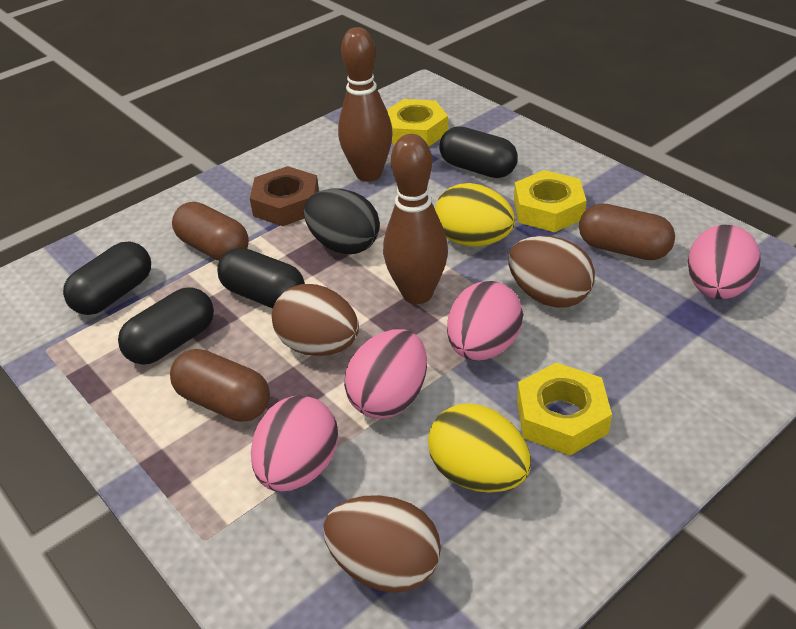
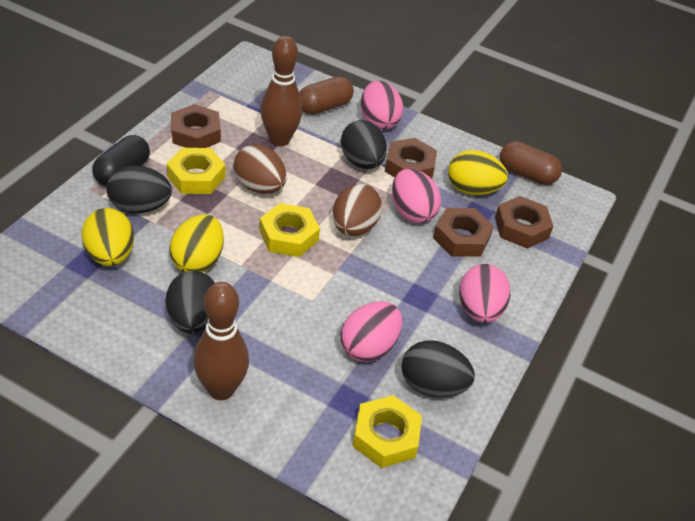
black capsule: [63,241,151,315] [118,287,214,365] [217,248,305,308] [439,126,518,178] = 4 -> [92,135,150,186] = 1
black egg: [304,188,380,254] = 1 -> [107,166,172,213] [166,271,215,334] [341,120,387,169] [401,340,475,397] = 4
brown capsule: [170,349,270,422] [172,202,249,261] [579,203,675,260] = 3 -> [299,76,354,115] [500,141,562,185] = 2
brown egg: [272,284,359,356] [323,495,441,593] [508,235,595,308] = 3 -> [233,144,287,194] [333,184,382,236] = 2
brown nut: [250,166,319,226] = 1 -> [171,104,221,148] [385,138,437,179] [433,208,494,257] [495,196,553,249] = 4
yellow egg: [428,404,531,493] [435,183,515,246] = 2 -> [81,208,134,266] [169,215,224,273] [448,150,508,195] = 3

